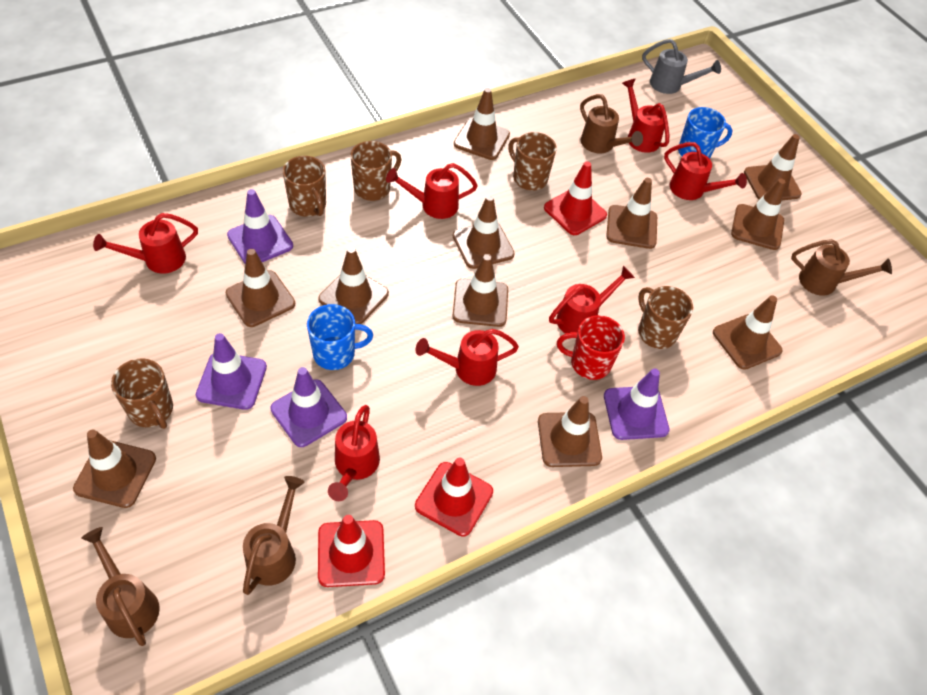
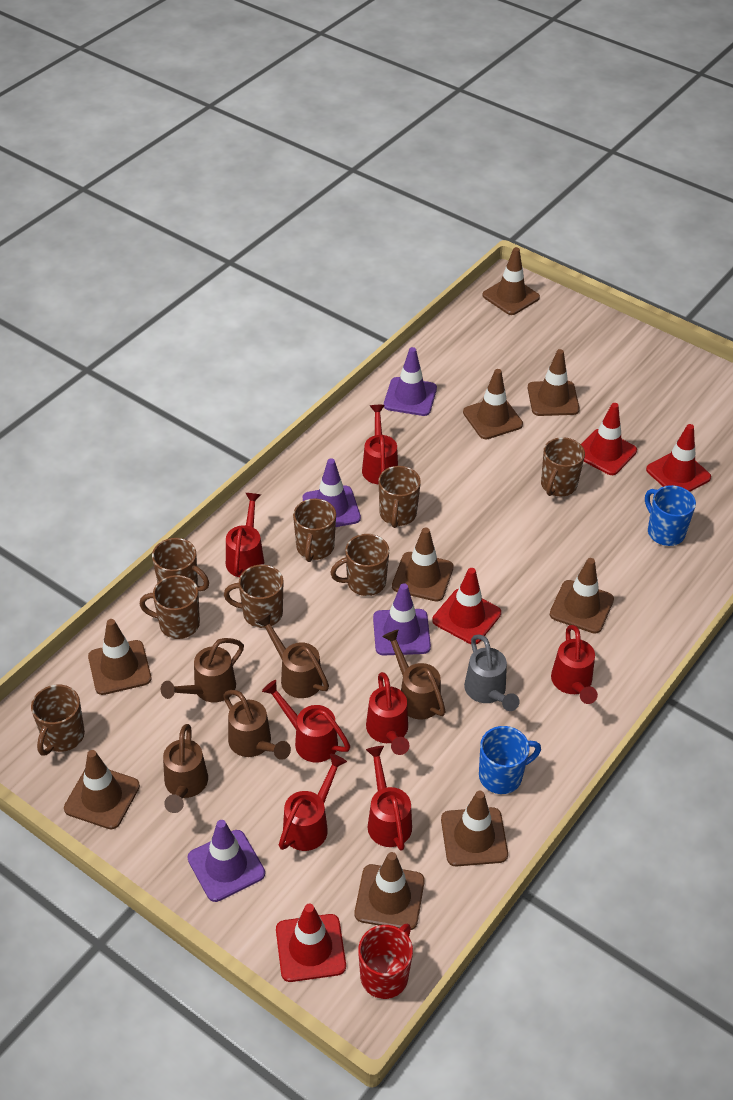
brown mug: [111,359,173,429] [282,156,326,217] [351,141,401,201] [508,132,557,191] [638,286,693,349] = 5 -> [31,684,85,756] [139,575,200,639] [152,538,209,591] [224,565,283,628] [293,498,336,562] [330,534,389,596] [379,466,421,528] [541,437,585,497] = 8
brown traffic cone: [73,430,156,508] [226,249,295,327] [318,247,389,324] [452,254,508,327] [453,195,515,269] [454,88,510,160] [538,396,602,467] [606,178,657,249] [713,295,782,370] [731,179,785,250] [744,134,802,200] = 11 -> [64,750,140,830] [88,619,152,695] [355,852,425,930] [392,527,454,601] [441,791,508,866] [463,369,523,439] [482,247,540,315] [528,349,580,416] [550,558,614,634] = 9
brown watering can: [81,527,160,646] [243,476,305,595] [580,94,643,153] [791,239,892,296] = 4 -> [161,638,244,702] [163,724,208,813] [223,690,291,760] [256,613,329,698] [382,630,446,719] = 5
red traffic cone: [318,515,385,587] [415,457,493,537] [544,161,607,235] = 3 -> [276,904,346,982] [432,568,501,644] [581,403,637,475] [646,424,711,492] = 4

